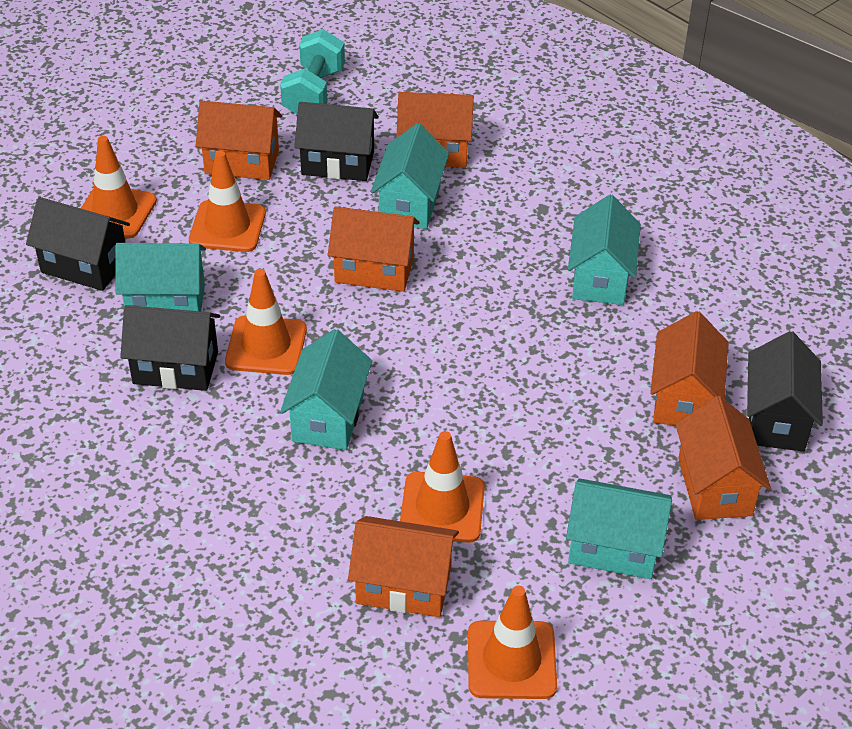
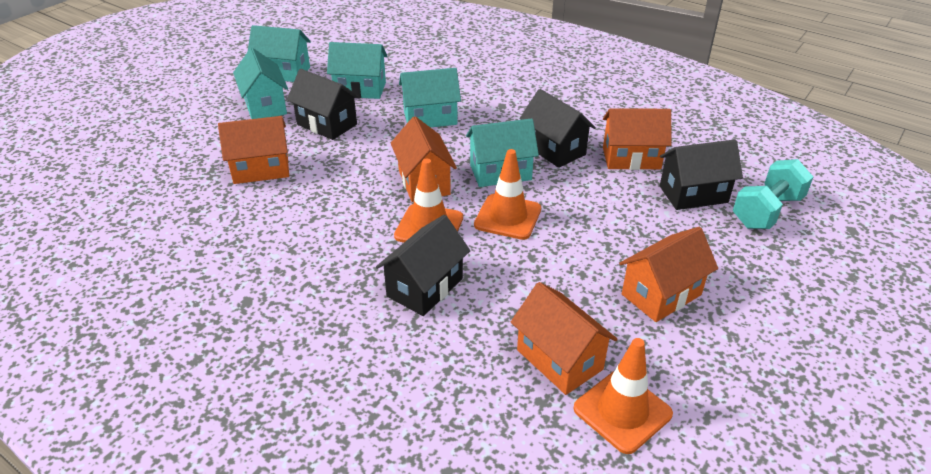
orange house: [196,101,282,180] [328,206,419,292] [348,516,459,617] [396,92,474,167] [650,311,729,426] [676,396,771,520] = 6 -> [218,116,289,184] [391,116,457,202] [511,282,618,395] [603,108,671,170] [619,227,718,322] = 5
orange traffic cone: [81,136,157,239] [189,151,266,252] [225,269,307,375] [400,431,485,543] [468,585,557,699] = 5 -> [394,159,463,242] [474,149,541,240] [573,338,673,454] = 3

